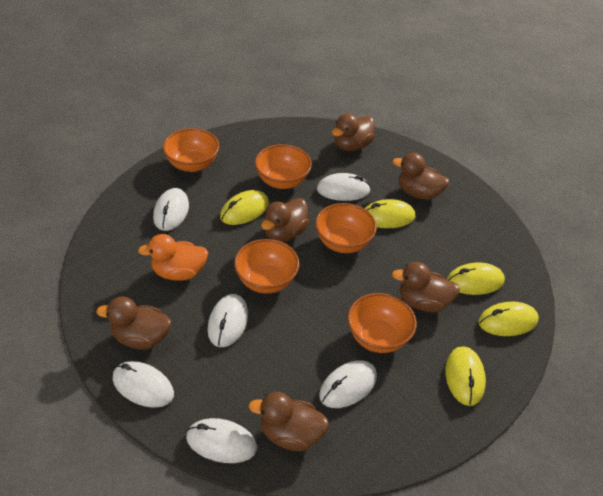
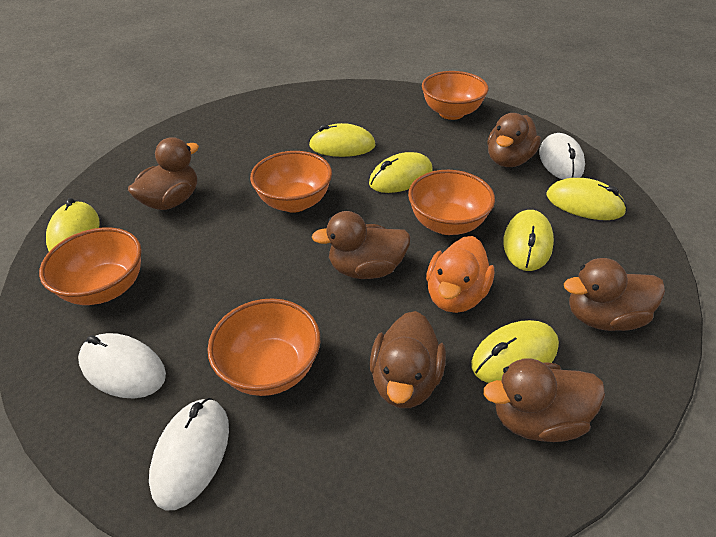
white mouse: [113,361,174,408] [153,188,189,231] [186,418,257,463] [208,294,248,347] [317,173,371,201] [319,360,377,408] = 6 -> [78,333,166,399] [149,398,229,510] [539,133,585,179] = 3
yellow mouse: [220,190,269,225] [364,199,415,228] [445,346,486,406] [447,263,505,295] [478,302,539,336] = 5 -> [46,198,100,251] [309,123,376,157] [369,152,433,193] [471,320,559,383] [503,210,554,271] [547,178,627,220] = 6

